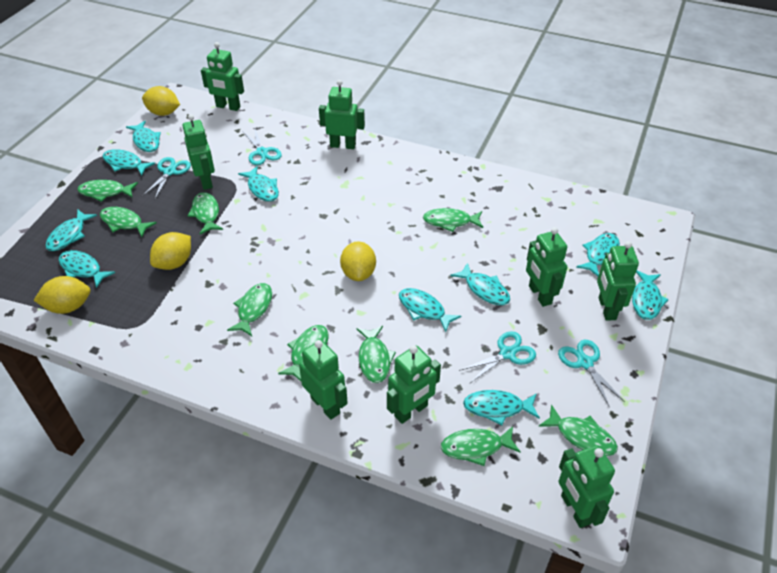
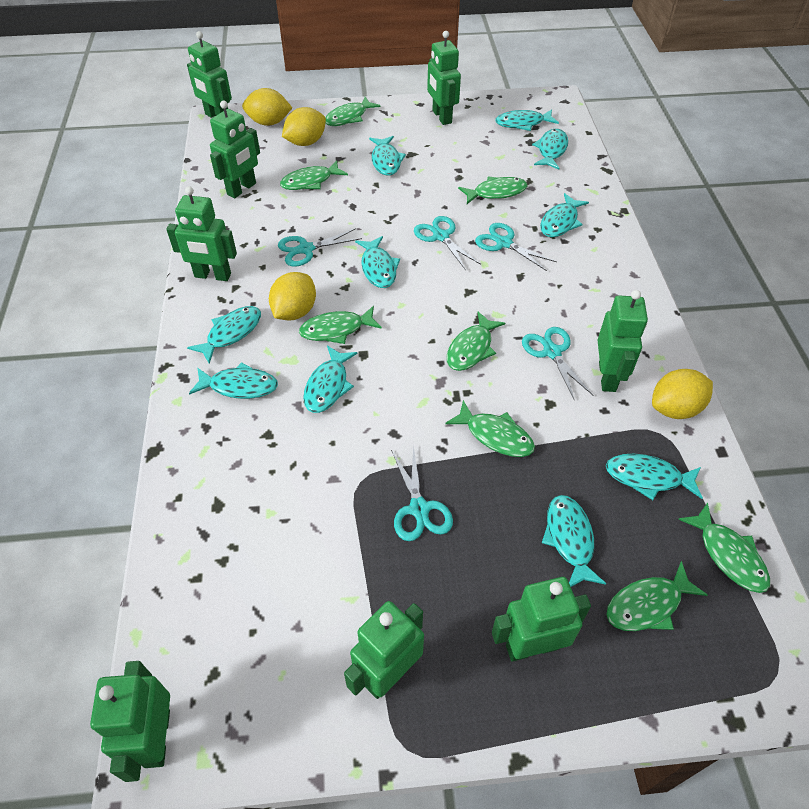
green fish: [78,180,138,202] [100,207,157,237] [188,192,223,234] [227,283,272,336] [278,325,329,381] [357,326,396,383] [423,208,483,232] [441,426,521,466] [539,404,618,456] = 9 -> [280,160,348,190] [299,306,382,344] [325,97,381,126] [445,400,535,457] [447,312,505,371] [458,176,527,204] [606,561,707,631] [678,503,770,593] = 8
turquoise scissors: [142,157,191,199] [242,129,282,165] [459,331,536,383] [558,340,625,406] = 4 -> [278,228,362,267] [391,445,453,541] [414,216,481,270] [475,223,557,271] [522,327,593,401] = 5

